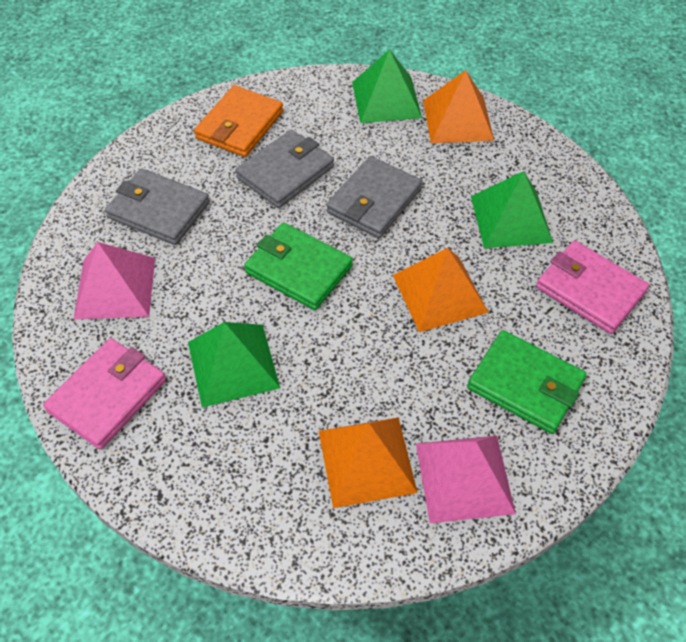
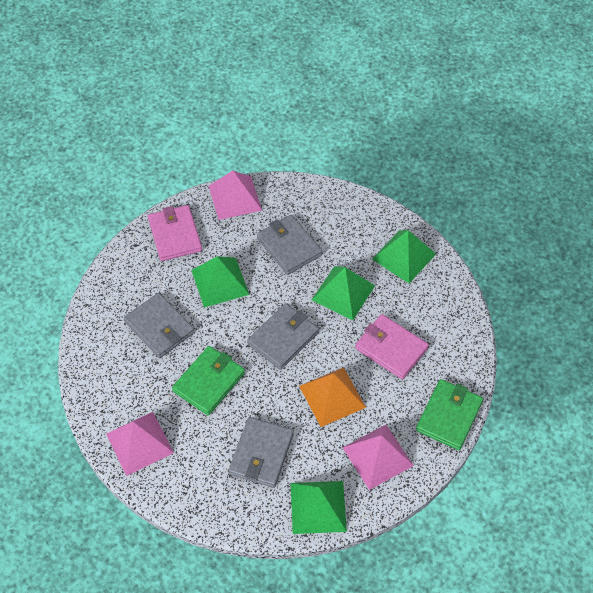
green pyramid: [188,322,280,407] [352,49,422,123] [471,171,553,248] = 3 -> [191,256,250,308] [291,481,347,534] [312,266,375,320] [372,230,436,283] = 4
grey wallet: [105,168,210,245] [235,130,334,208] [326,156,422,238] = 3 -> [124,293,195,358] [228,417,294,488] [247,303,319,370] [257,215,322,275] = 4
orange pyramid: [319,417,418,508] [393,248,489,332] [423,70,494,144] = 3 -> [299,367,366,427] = 1
orange wallet: [194,85,283,157] = 1 -> none = 0
pink pyramid: [74,242,155,320] [416,435,516,523] = 2 -> [106,412,174,476] [209,171,262,220] [342,425,414,490] = 3

